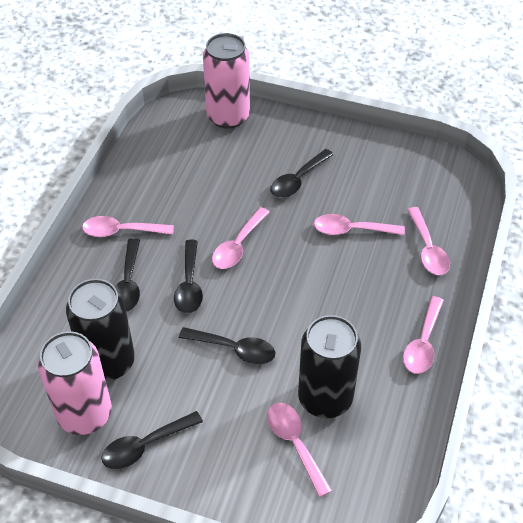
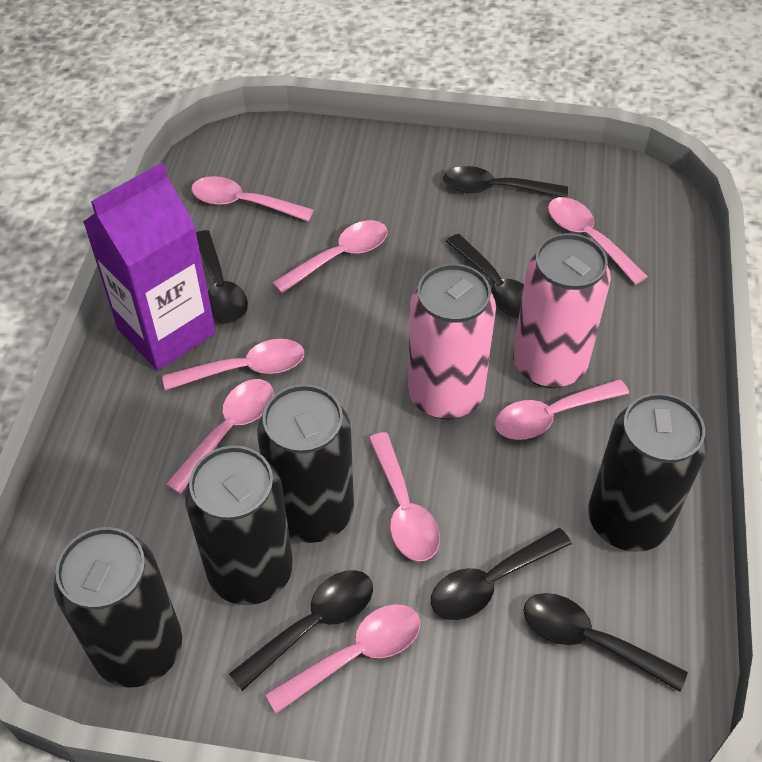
black can: [66,279,135,381] [298,315,361,418] = 2 -> [54,527,182,688] [185,446,293,605] [257,384,354,543] [588,393,707,552] = 4
black spoon: [101,411,203,469] [115,238,140,312] [174,240,203,314] [179,327,275,364] [270,149,334,198] = 5 -> [196,230,248,324] [229,570,373,691] [431,528,572,620] [443,166,568,198] [446,234,524,319] [523,593,688,692] = 6
pink spoon: [82,216,174,237] [212,207,269,269] [267,403,332,497] [314,214,405,235] [403,296,444,374] [407,207,450,275] = 6 -> [162,339,304,390] [166,379,274,494] [191,176,314,222] [265,604,420,714] [273,220,388,294] [369,432,440,561] [495,379,629,440] [548,197,648,285] = 8
purple carton: none = 0 -> [83,162,216,370] = 1

